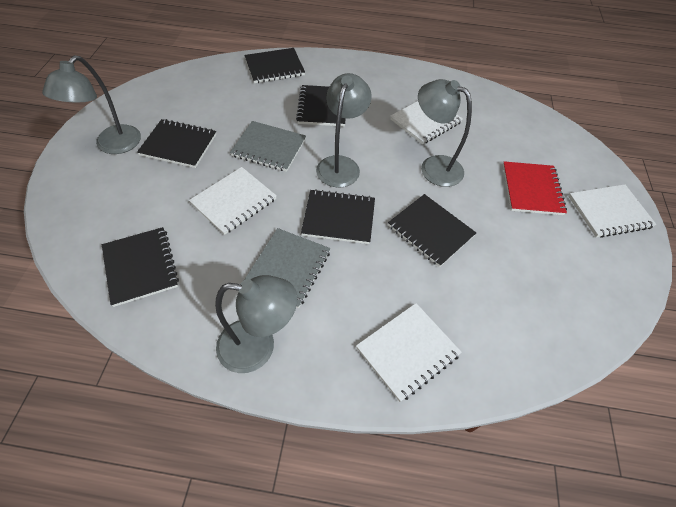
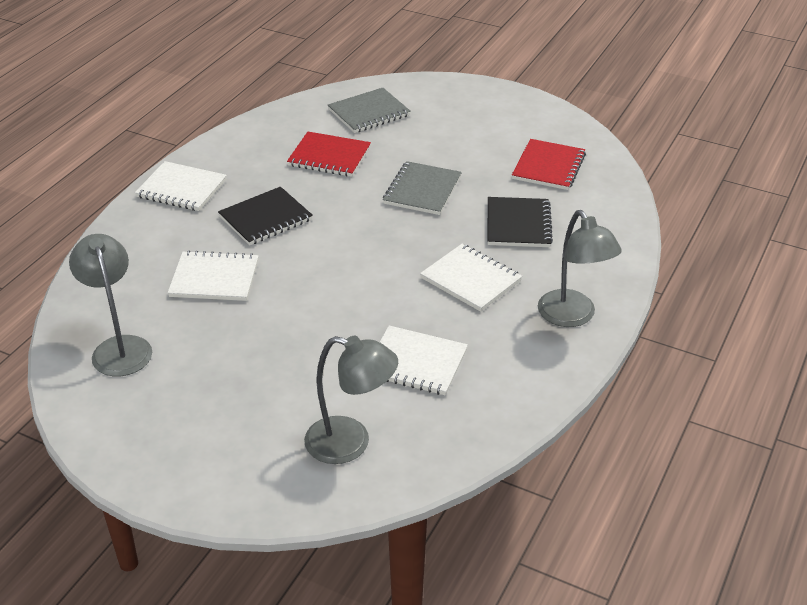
black notebook: [102,227,179,307] [137,119,216,168] [244,48,305,83] [296,85,345,127] [301,189,375,244] [388,194,476,267] = 6 -> [218,187,313,246] [487,197,553,247] = 2
grey lamp: [42,55,141,154] [215,275,297,373] [316,73,372,188] [418,79,472,187] = 4 -> [69,234,152,376] [304,336,398,464] [538,210,622,327] = 3
red notebook: [503,161,567,215] = 1 -> [287,132,371,177] [512,139,586,190] = 2

